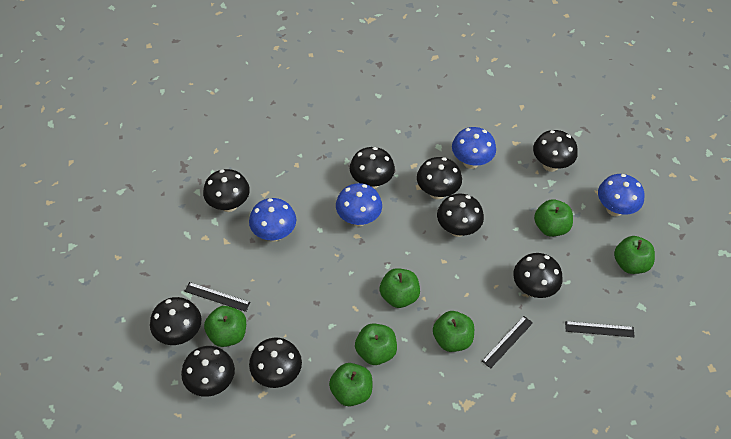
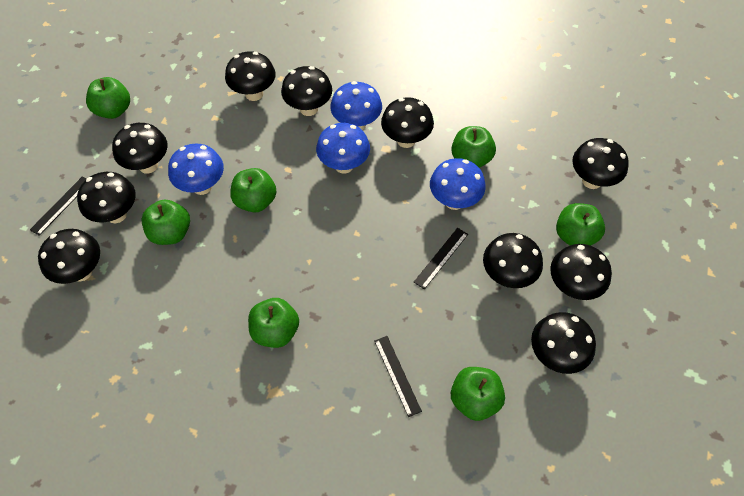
black mushroom: [150,297,201,345] [181,346,235,397] [203,169,250,212] [249,338,302,388] [350,147,395,189] [417,157,462,199] [437,194,484,237] [513,253,562,298] [533,130,578,172] = 9 -> [38,229,100,284] [77,172,136,223] [112,123,168,173] [225,51,276,101] [281,66,332,116] [381,97,434,148] [483,233,543,288] [531,312,596,374] [550,244,612,300] [572,138,629,189] = 10

